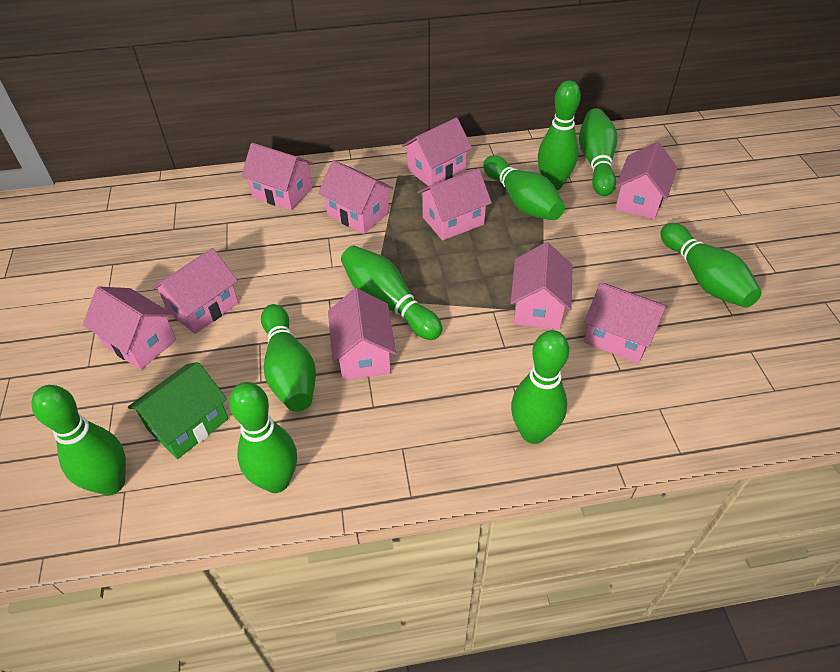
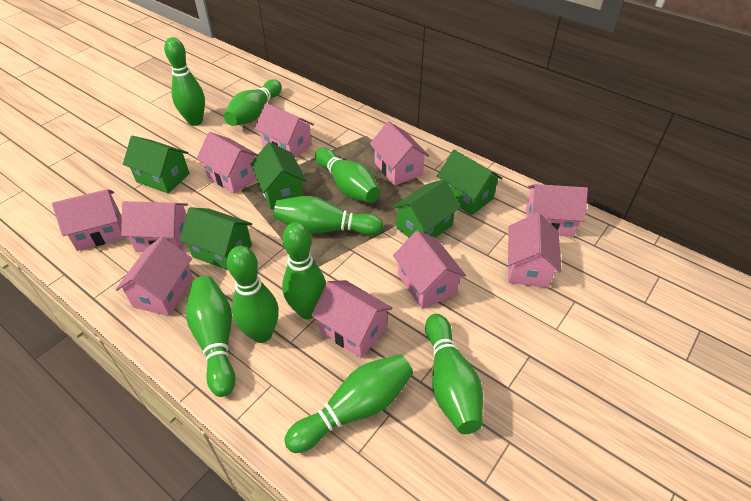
green house: [128,362,228,459] = 1 -> [123,135,190,193] [180,207,252,271] [251,142,307,209] [392,179,461,238] [437,150,503,215] = 5

